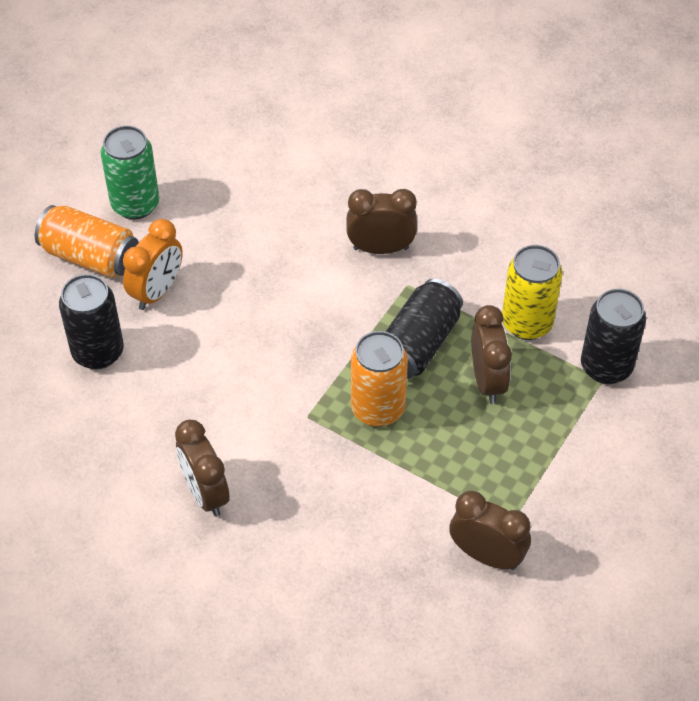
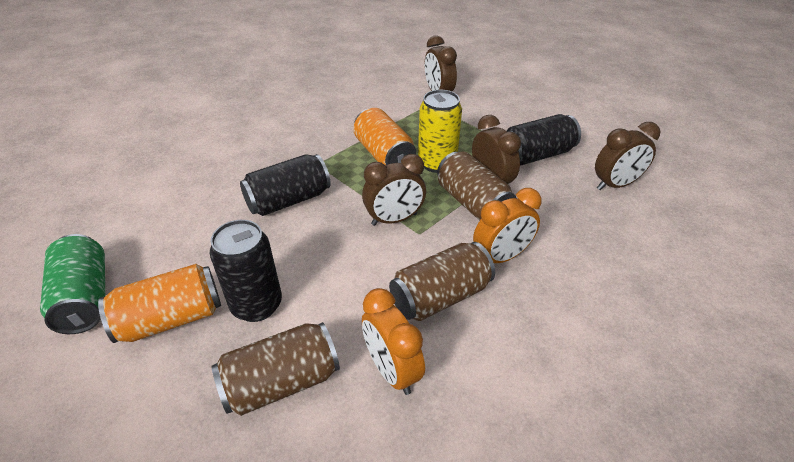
brown can: none = 0 -> [212,322,340,416] [389,242,495,321] [437,151,516,221] = 3
orange clock: [123,219,183,310] = 1 -> [362,288,425,395] [473,188,542,263] = 2

